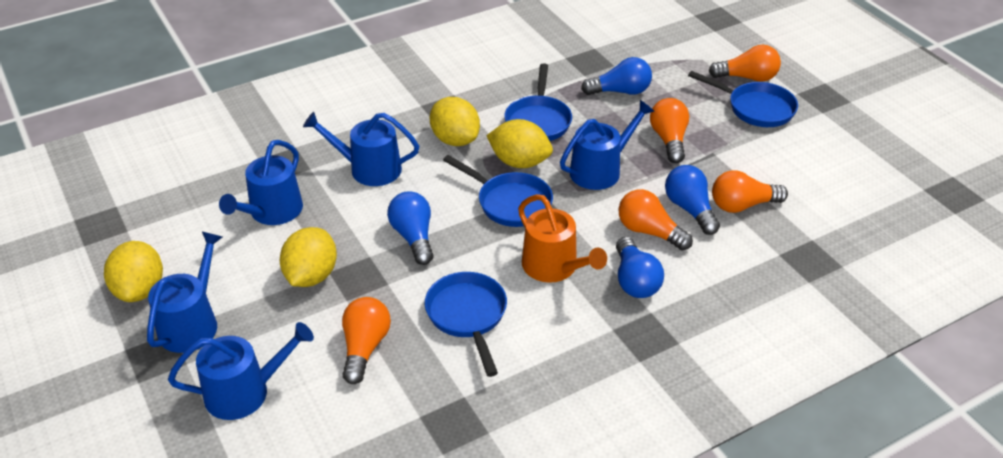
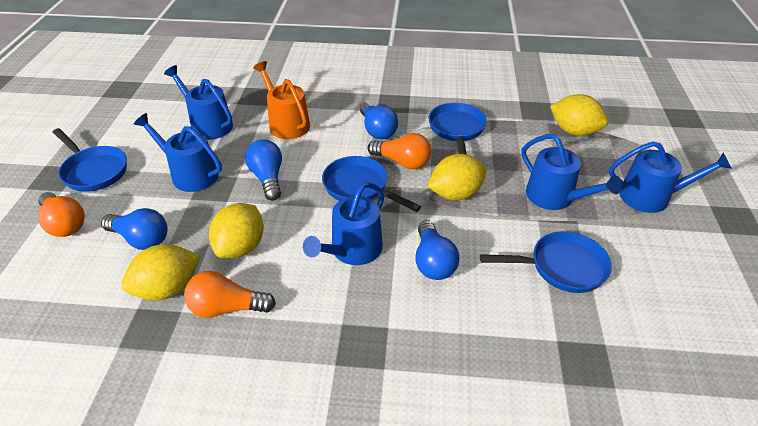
orange light bulb: [342,297,391,384] [619,189,693,251] [650,98,689,163] [709,45,781,82] [712,170,788,213] = 5 -> [38,192,85,237] [184,271,276,318] [368,133,431,169] = 3

